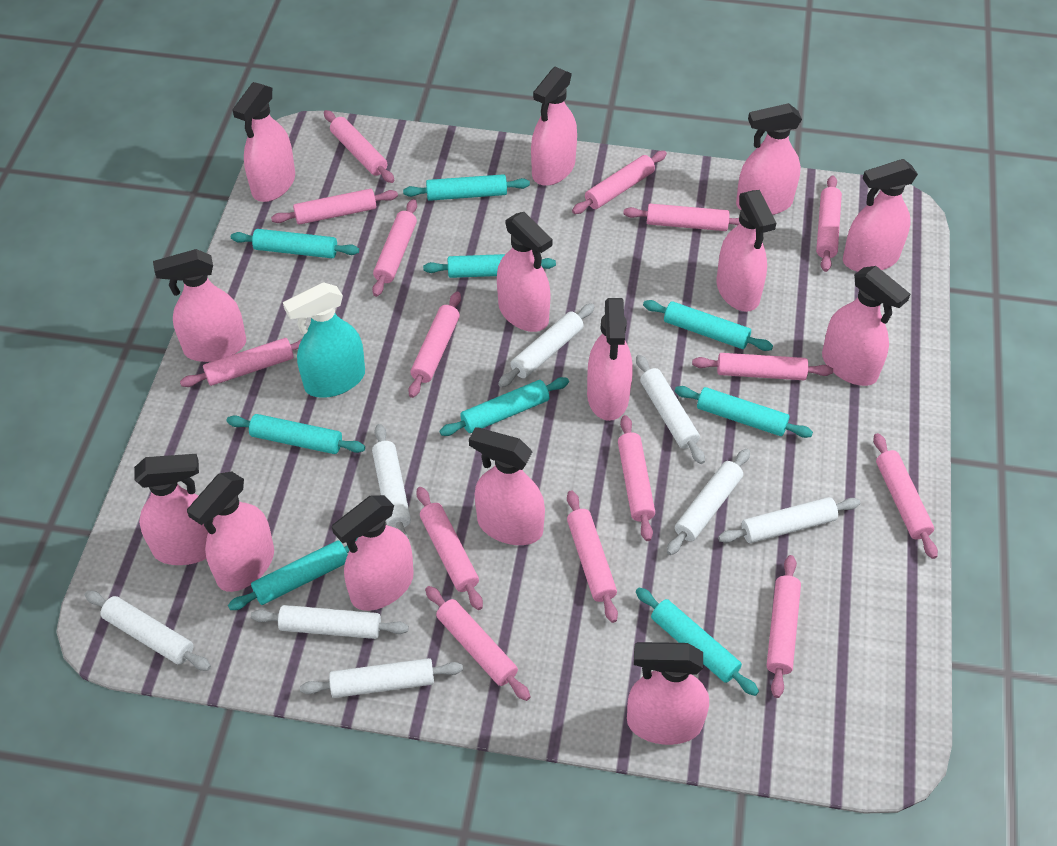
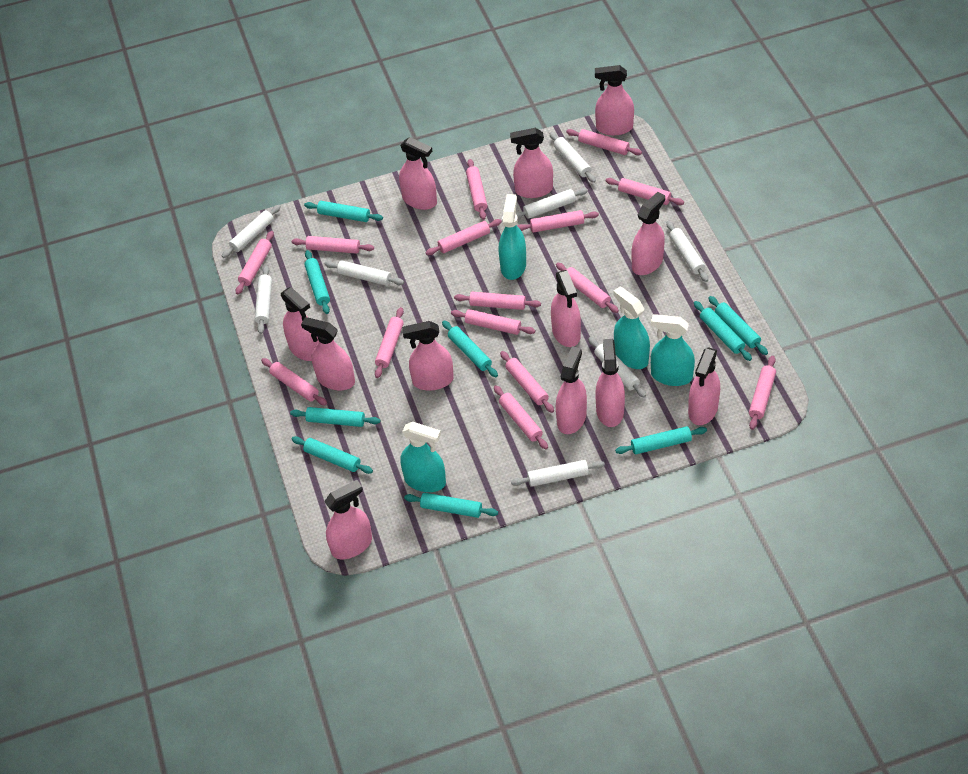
pink spray bottle: [134,454,215,565] [153,249,246,362] [187,471,274,592] [232,82,295,202] [332,495,414,611] [469,427,545,545] [497,212,552,332] [531,67,577,186] [587,298,633,421] [627,642,709,745] [717,190,776,312] [736,103,802,215] [822,266,910,386] [843,159,918,272] = 14 -> [281,287,319,361] [301,317,355,390] [324,480,372,559] [399,137,437,210] [402,321,454,391] [510,128,553,198] [551,270,581,347] [556,346,587,434] [595,65,634,135] [596,339,625,427] [631,192,665,275] [688,347,720,425] = 12
turquoise spray bottle: [283,282,365,398] = 1 -> [400,422,446,492] [499,194,526,280] [613,286,650,369] [651,314,695,386] = 4

